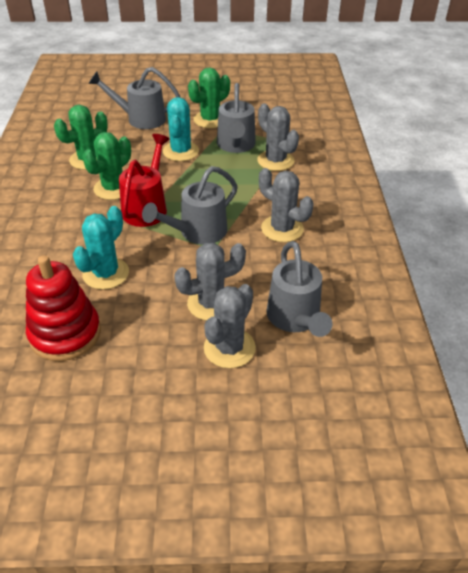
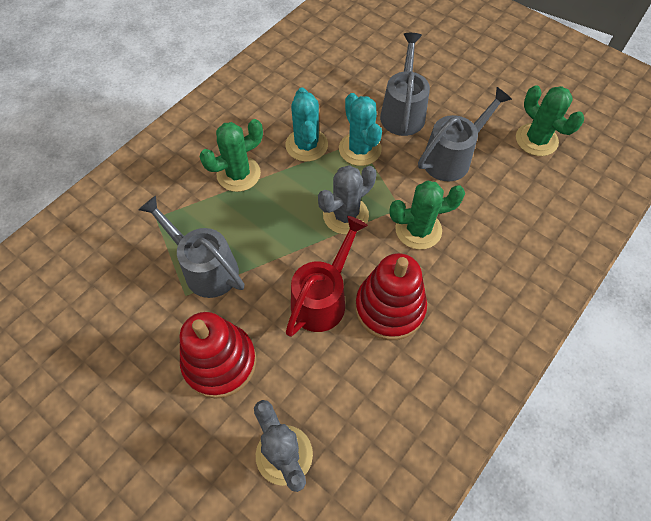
grey cactus: [174,243,246,321] [204,284,256,368] [257,103,299,171] [259,168,313,242] = 4 -> [254,400,313,492] [318,165,376,235] = 2
grey watering can: [88,67,181,129] [142,166,238,244] [217,83,256,153] [266,241,332,337] = 4 -> [139,196,244,298] [380,33,430,136] [418,87,512,181] = 3
red stacking toy: [26,255,101,361] = 1 -> [180,312,256,399] [355,253,427,340] = 2

